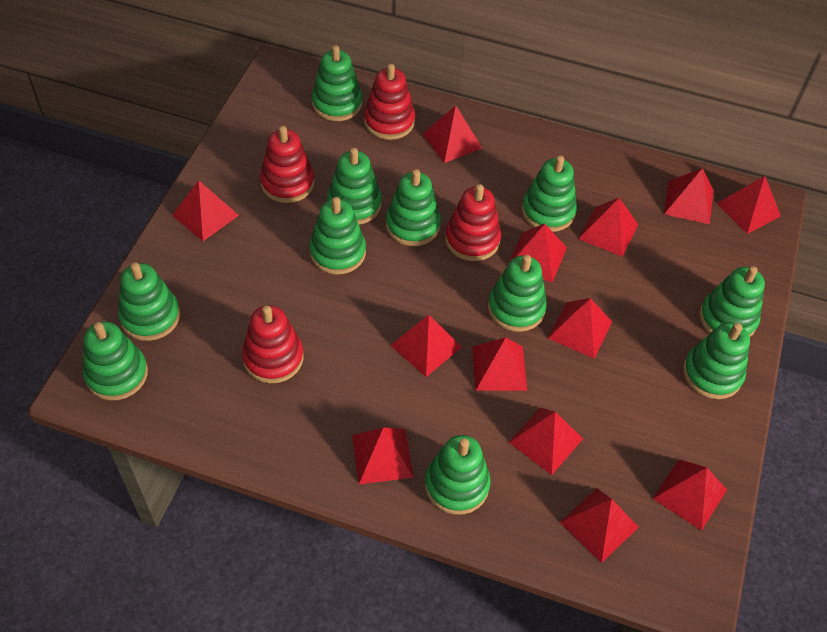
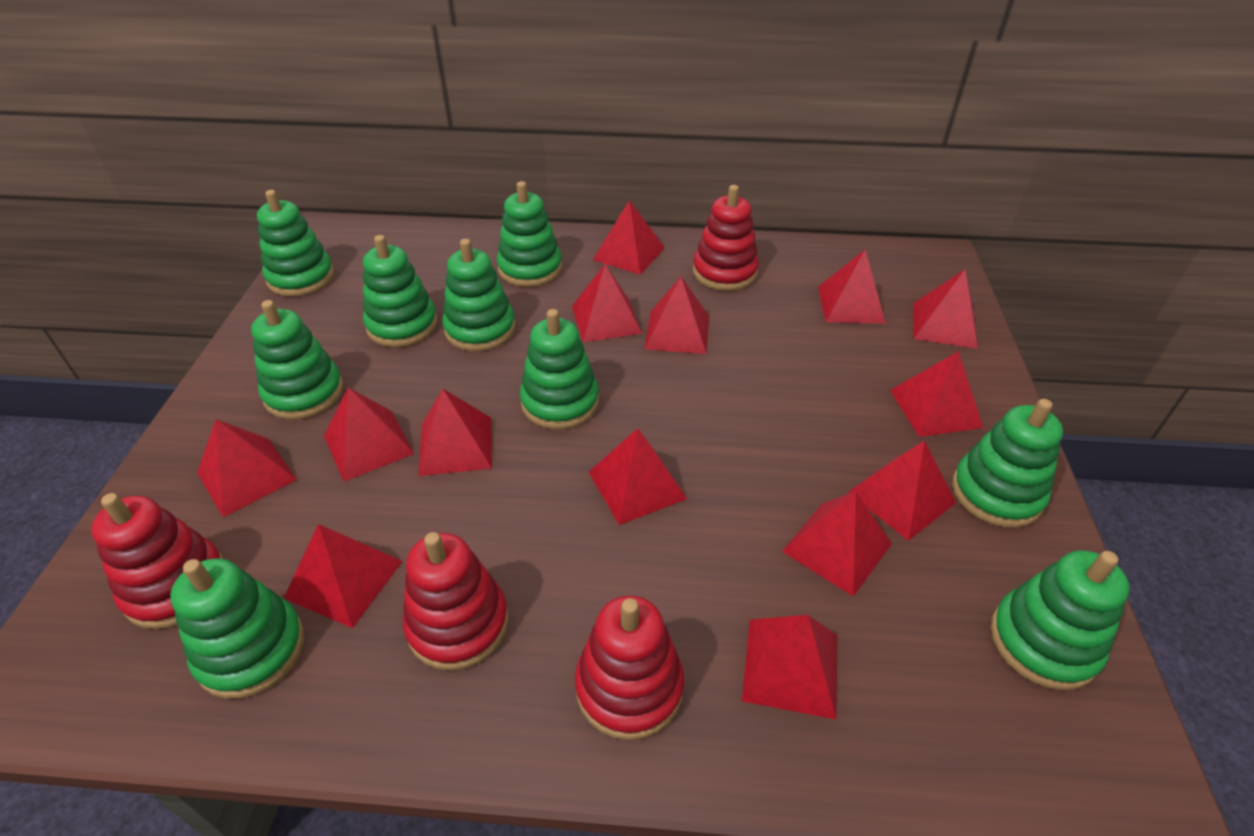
green stacking toy: [83,321,148,401] [118,262,180,341] [309,197,366,275] [312,45,362,121] [327,148,382,225] [386,169,441,246] [425,435,491,515] [488,255,547,332] [522,155,577,232] [683,322,750,399] [699,266,765,337] = 11 -> [170,558,304,699] [251,300,343,420] [257,190,334,297] [363,235,438,347] [442,239,516,351] [497,181,562,287] [520,309,599,429] [952,399,1063,528] [991,550,1130,690] = 9
red pyramid: [172,180,239,241] [352,428,414,484] [390,315,462,377] [423,106,482,163] [472,337,527,391] [507,224,567,283] [508,407,583,475] [548,298,612,359] [560,488,639,563] [579,198,638,256] [652,459,727,531] [664,168,713,224] [716,176,781,234] = 13 -> [197,419,297,517] [284,524,403,628] [324,387,414,482] [418,389,492,476] [572,264,642,342] [589,428,687,525] [593,200,665,275] [645,277,709,354] [742,615,837,720] [782,491,892,596] [818,250,886,324] [848,441,956,541] [890,351,983,437] [913,270,978,349] = 14

